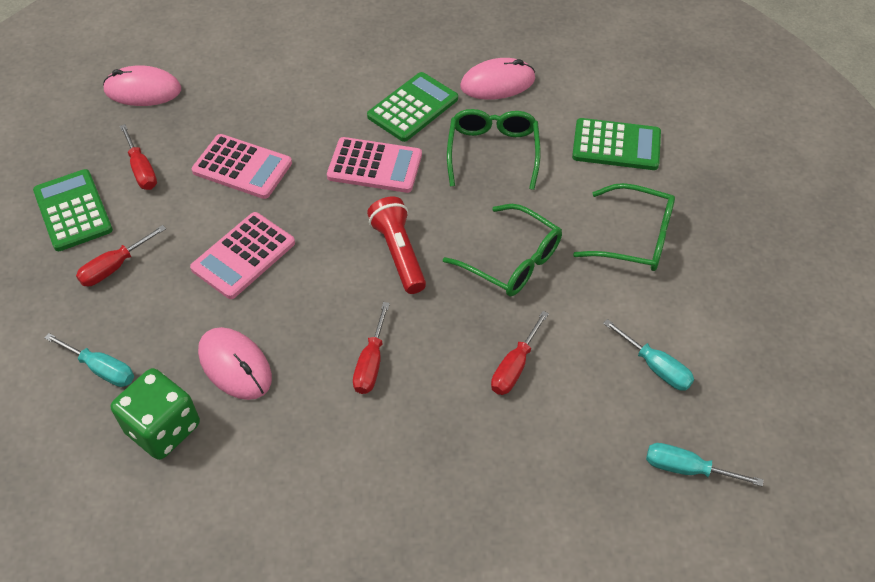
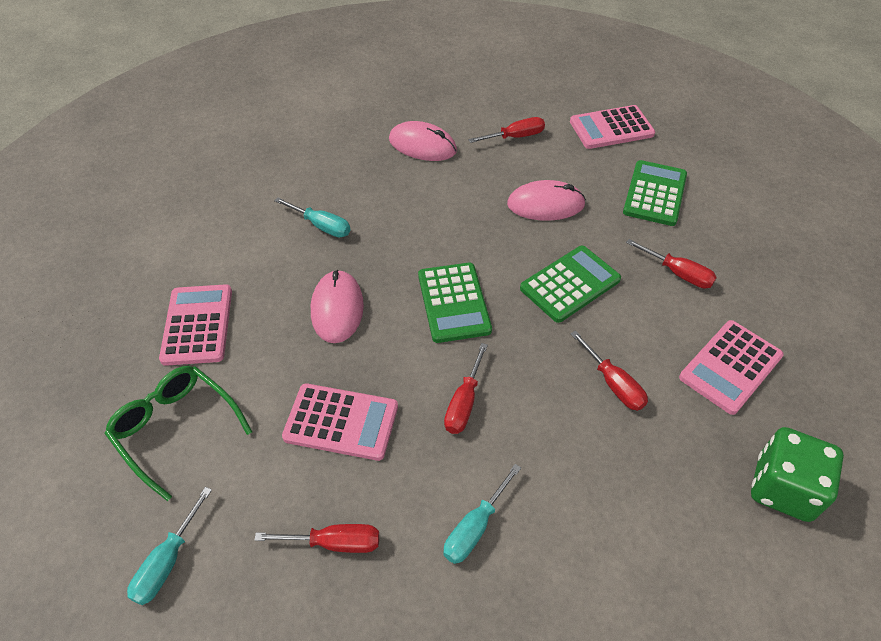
green glasses: [443,204,562,297] [447,109,540,190] [573,183,675,271] = 3 -> [105,366,252,501] = 1
pink calculator: [190,212,295,299] [192,134,292,199] [327,137,422,193] = 3 -> [159,284,232,366] [282,383,398,461] [570,105,655,149] [679,320,784,415] = 4
red flashlight: [367,196,426,294] = 1 -> none = 0
red screwdriver: [76,225,166,286] [120,124,157,190] [353,302,390,394] [491,311,549,395] = 4 -> [255,524,379,553] [444,343,488,434] [469,117,545,143] [570,330,648,411] [626,239,717,288] = 5

